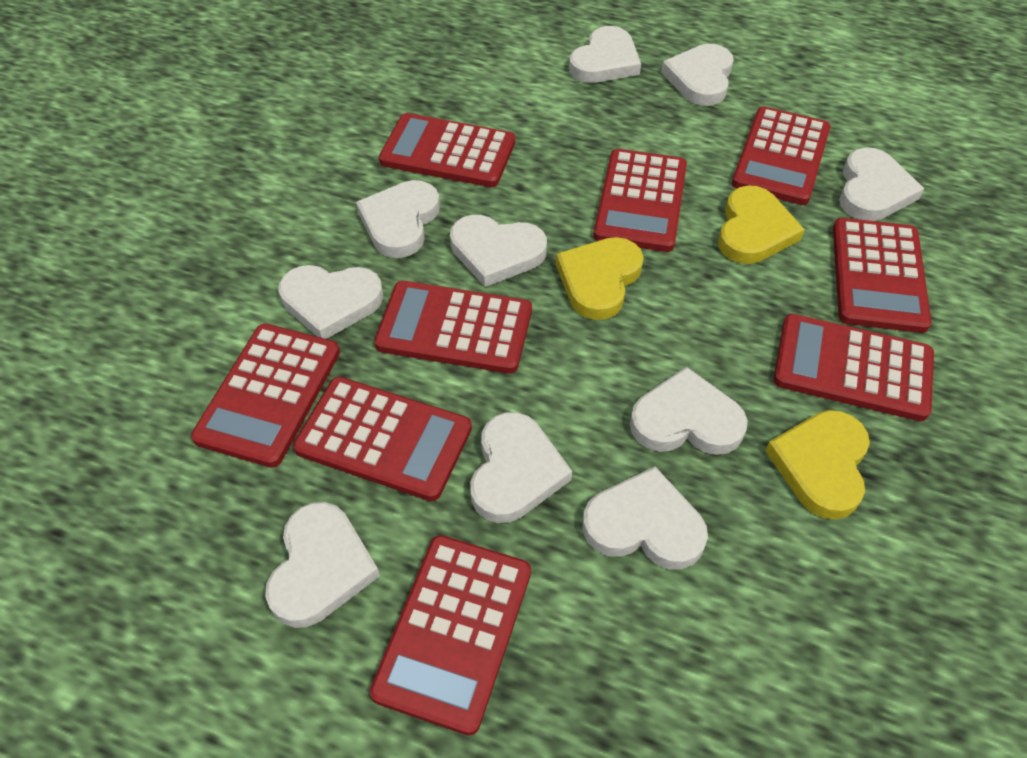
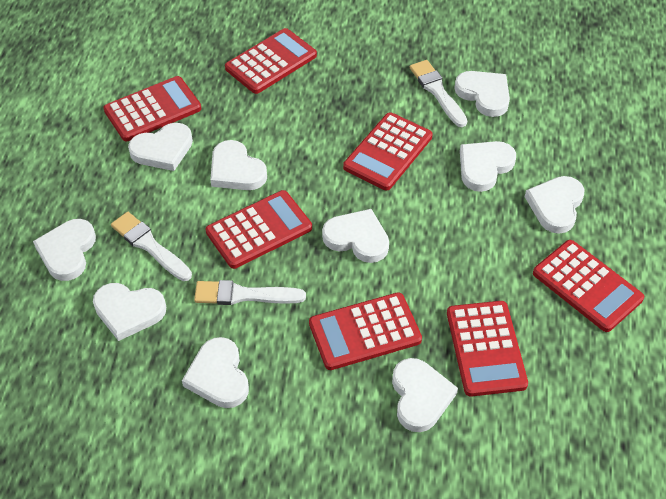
red calculator: [191,324,340,468] [293,377,472,501] [370,535,531,736] [374,281,532,374] [379,113,515,187] [593,149,687,252] [732,107,830,205] [773,314,934,421] [833,218,931,333] = 9 -> [103,76,201,141] [206,190,312,269] [225,28,317,94] [309,292,422,370] [343,112,433,190] [447,301,528,397] [533,240,644,332] = 7
white brush: none = 0 -> [111,212,192,281] [194,280,306,305] [410,60,467,127] = 3
yellow heart: [556,237,644,320] [718,185,805,264] [765,410,870,520] = 3 -> none = 0

